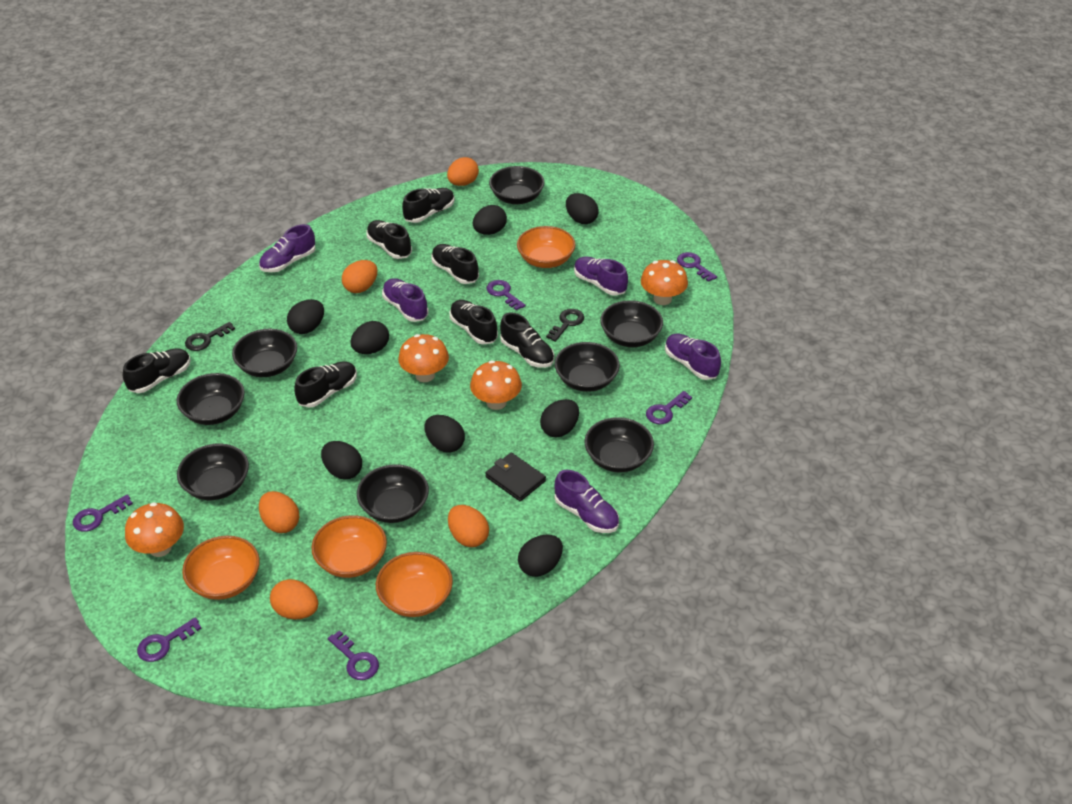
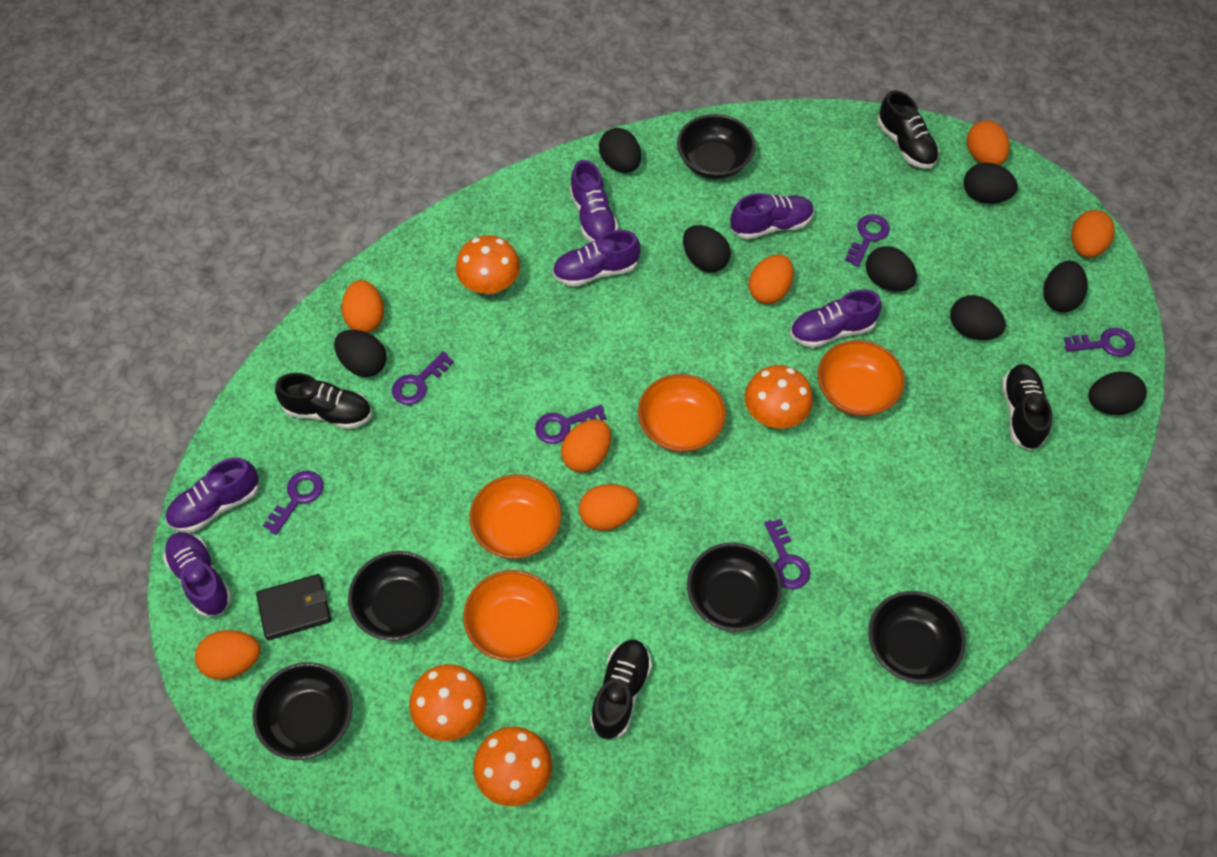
black bowl: [177,373,245,425] [177,444,249,500] [232,329,297,377] [357,464,429,523] [489,166,545,204] [555,342,620,392] [584,417,654,472] [600,300,663,347] = 8 -> [253,662,353,760] [348,551,443,641] [677,114,755,179] [687,543,782,632] [868,591,966,683] = 5
black key: [185,322,235,351] [546,309,584,342] = 2 -> none = 0
black shoe: [123,348,191,393] [294,361,357,408] [366,220,412,259] [402,188,455,223] [431,244,479,284] [450,300,498,344] [500,312,554,368] = 7 -> [275,373,372,429] [590,640,652,740] [877,90,939,169] [1002,364,1052,450] = 4
orange egg: [259,491,299,533] [270,579,318,620] [342,260,377,293] [447,157,479,186] [448,505,489,547] = 5 -> [195,630,260,680] [341,280,384,333] [561,419,611,473] [579,484,639,531] [749,254,794,304] [967,120,1010,165] [1071,210,1115,258] = 7
purple shoe: [259,224,316,272] [382,278,429,322] [554,470,619,533] [574,256,628,296] [665,334,721,380] = 5 -> [163,532,232,617] [166,458,259,532] [552,230,640,287] [570,160,618,242] [731,193,814,239] [790,289,882,348] = 6

